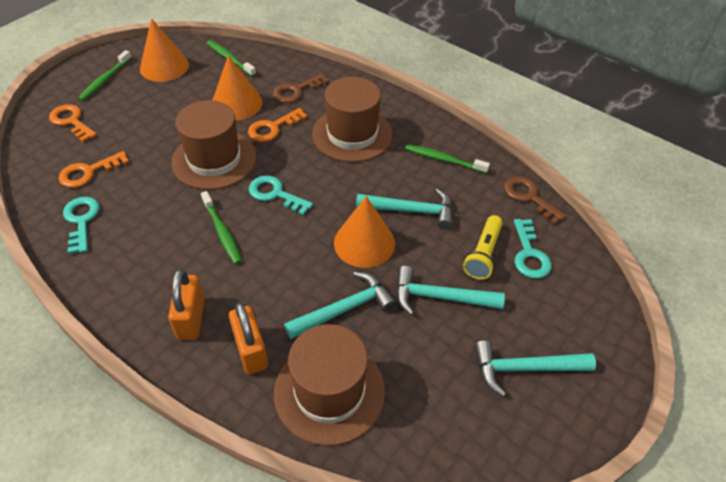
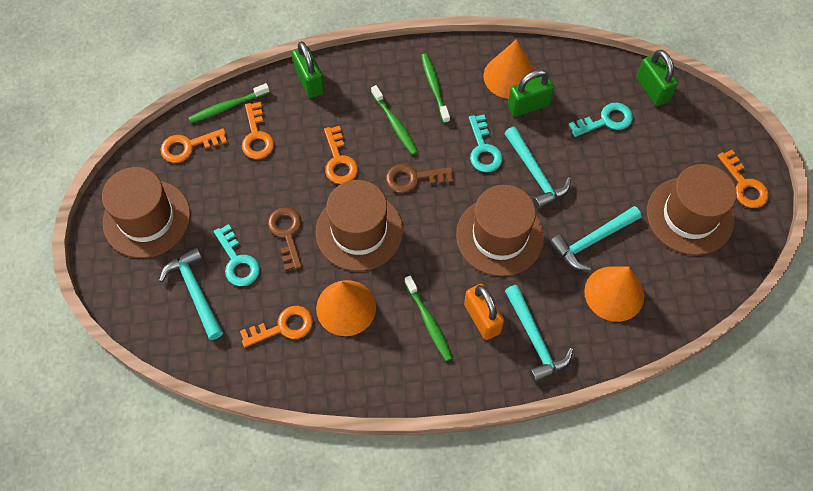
brown hat: [171,100,257,190] [274,324,385,446] [312,77,393,162] = 3 -> [102,167,190,258] [315,180,403,271] [456,185,544,276] [647,164,737,255] = 4
green padlock: none = 0 -> [292,41,325,98] [508,69,554,117] [636,50,678,106] = 3
orange key: [49,104,97,142] [59,151,129,188] [248,108,308,142] = 3 -> [160,128,227,163] [240,306,313,347] [242,102,274,159] [324,126,358,184] [718,150,769,208] = 5
orange padlock: [168,269,205,340] [229,302,268,375] = 2 -> [464,284,504,340] = 1
yellow flashlight: [463,215,503,280] = 1 -> none = 0

